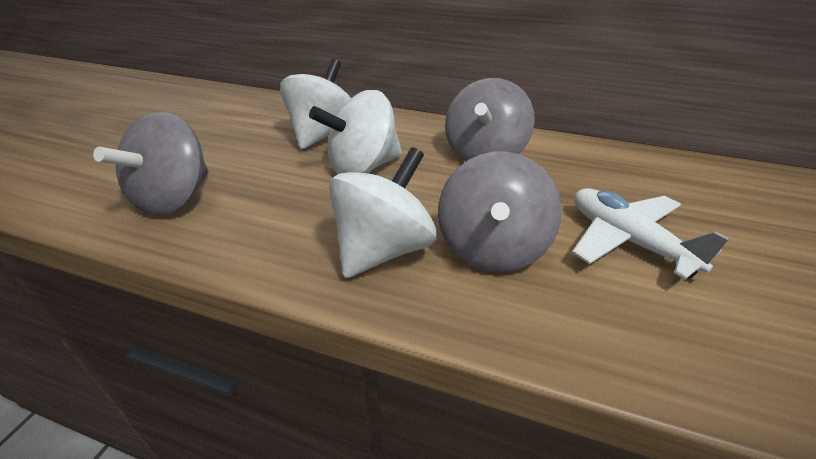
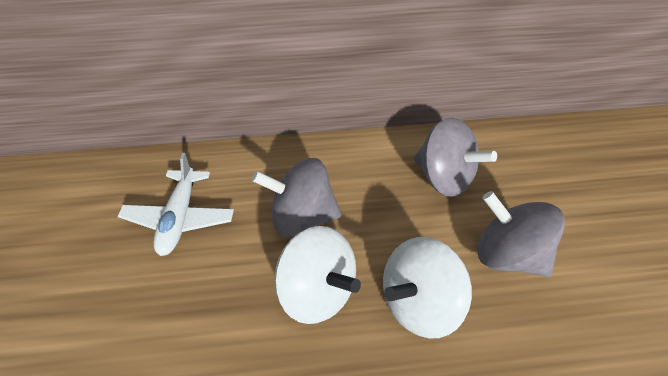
white spinning top: [280,59,351,149] [309,90,402,174] [329,147,437,278] = 3 -> [274,226,361,324] [383,237,472,339] = 2

